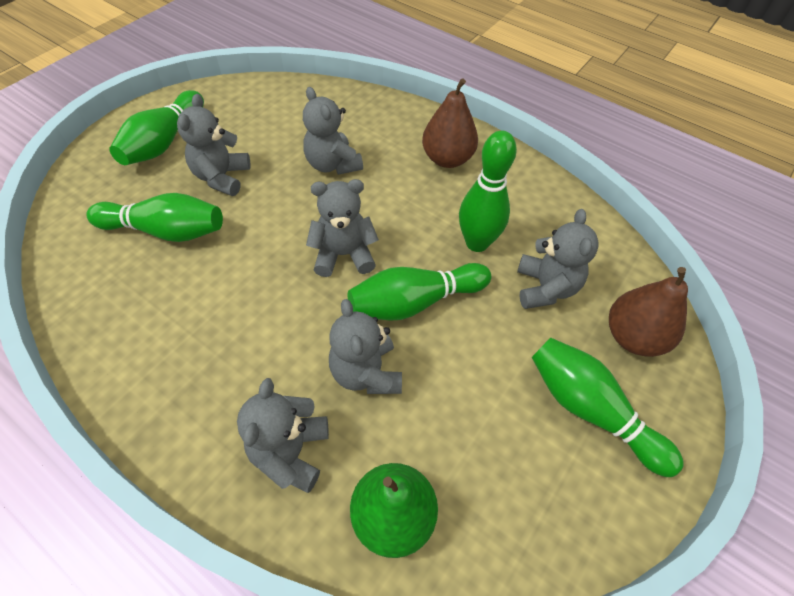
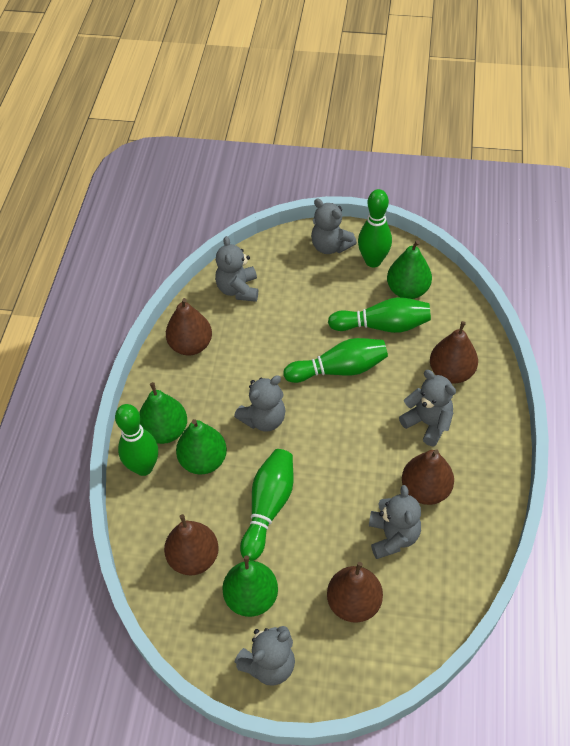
brown pear: [422,78,478,168] [609,267,688,357] = 2 -> [164,514,219,575] [166,298,212,355] [327,562,383,623] [402,449,454,505] [430,321,478,384] = 5
green pear: [350,463,438,558] = 1 -> [139,382,187,444] [176,419,227,475] [222,556,278,617] [387,240,432,299] = 4

